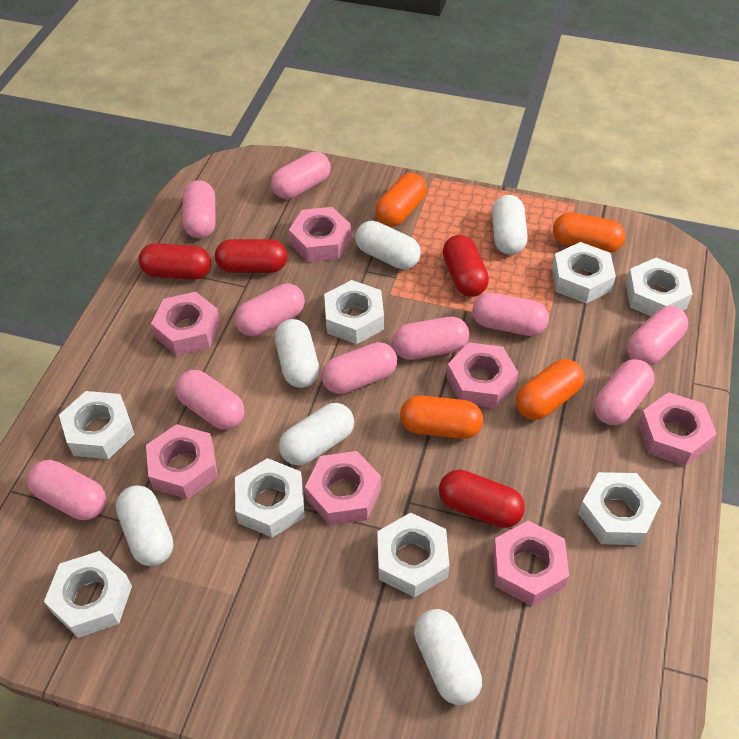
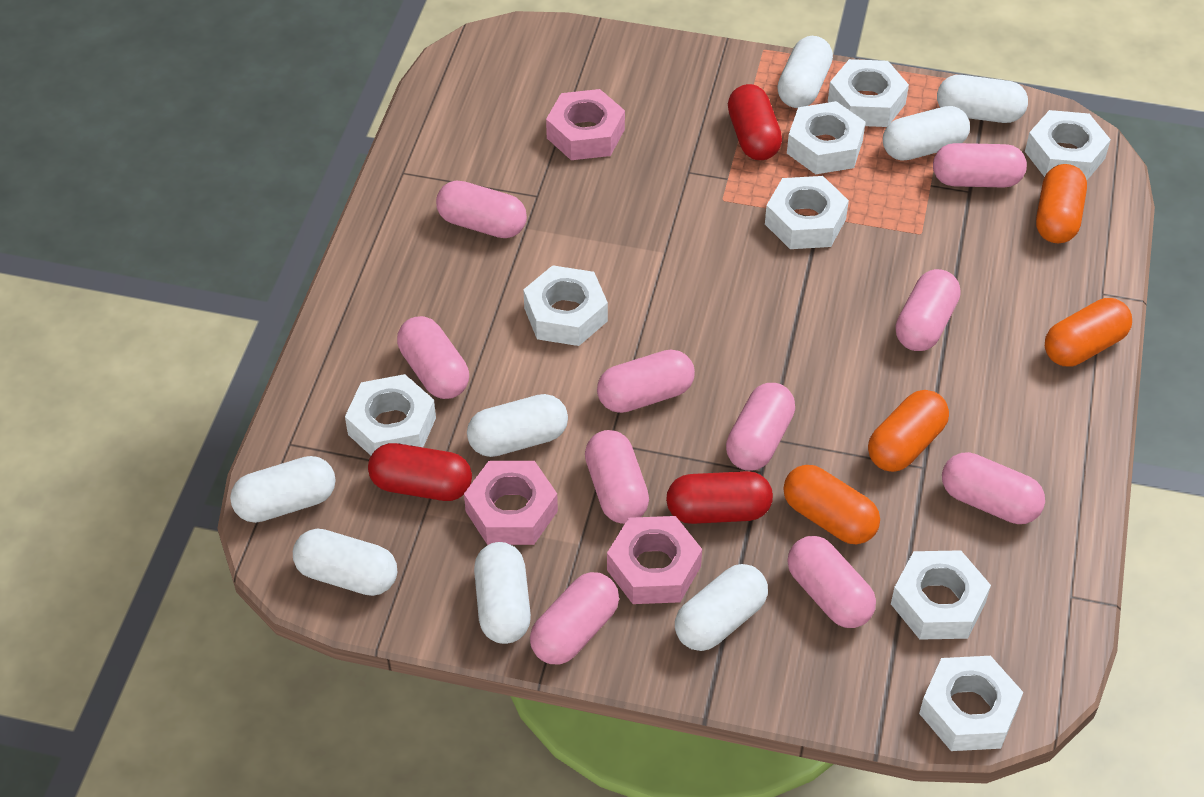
pink nut: [146,424,218,499] [151,292,220,356] [289,207,351,262] [305,451,381,526] [447,342,518,409] [493,521,569,606] [638,392,717,466] = 7 -> [464,461,558,545] [546,89,625,160] [607,516,702,604] = 3
red capsule: [139,243,211,280] [215,239,287,273] [439,470,525,528] [443,235,489,297] = 4 -> [368,443,472,501] [666,471,773,524] [728,84,782,160] = 3
white capsule: [116,485,173,566] [275,319,319,388] [279,403,354,466] [355,221,421,269] [414,609,482,705] [492,195,528,255] = 6 -> [230,456,336,523] [293,529,397,596] [467,394,568,457] [474,542,531,644] [675,564,768,651] [777,36,833,108] [883,106,970,161] [937,75,1028,123] = 8

